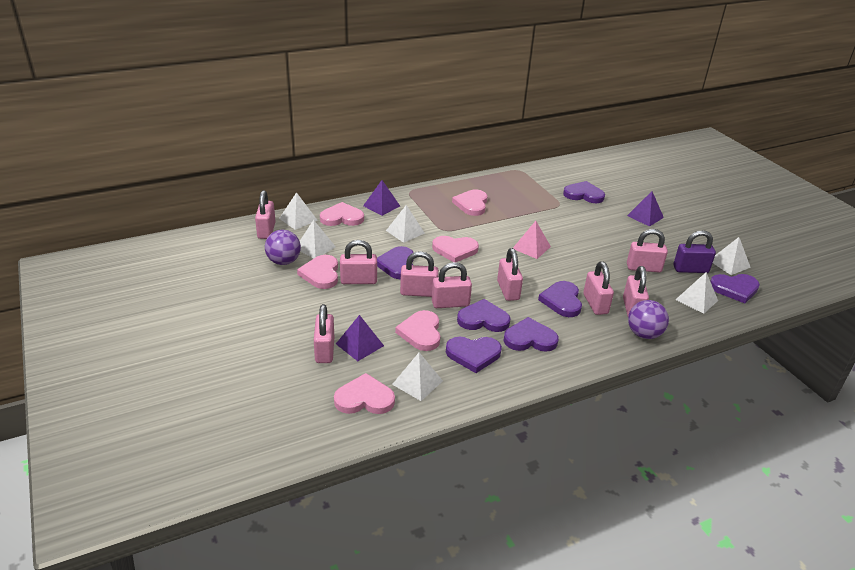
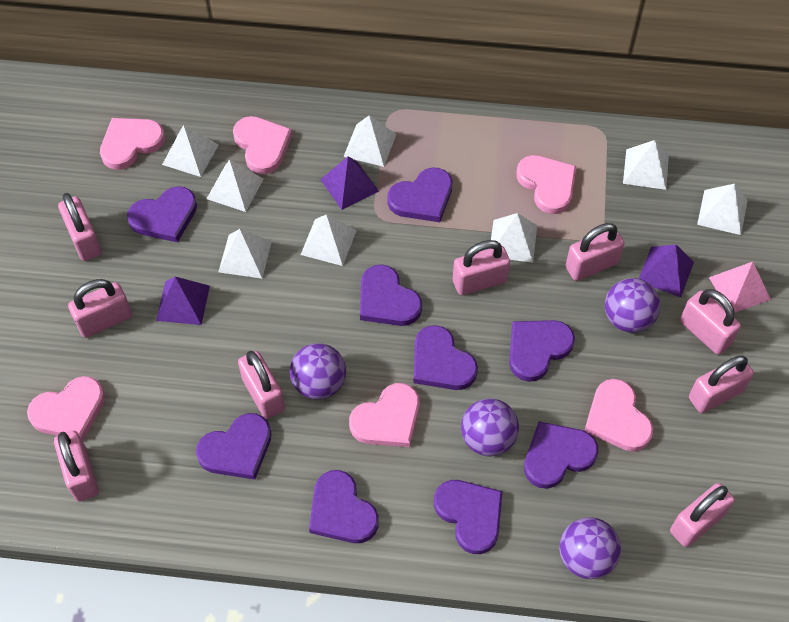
purple ball: [265,230,301,265] [628,300,669,339] = 2 -> [290,343,346,400] [461,398,519,456] [559,517,621,579] [605,278,660,333] = 4
purple heart: [377,246,414,280] [446,337,502,373] [457,299,511,332] [504,317,559,352] [538,281,582,317] [563,181,605,203] [710,274,760,303] = 7 -> [127,186,197,242] [196,413,271,480] [309,470,379,543] [360,264,422,326] [387,167,453,222] [414,325,478,390] [434,480,503,554] [509,320,575,382] [524,421,598,489] = 9
purple padlock: [673,230,716,273] = 1 -> none = 0
white pyramid: [279,192,318,230] [300,220,336,258] [386,205,425,243] [392,352,443,401] [675,272,718,314] [713,237,751,275] = 6 -> [162,125,219,177] [207,160,264,212] [218,229,272,279] [301,214,357,266] [344,115,396,167] [491,213,537,263] [623,140,669,190] [697,184,748,235] = 8

